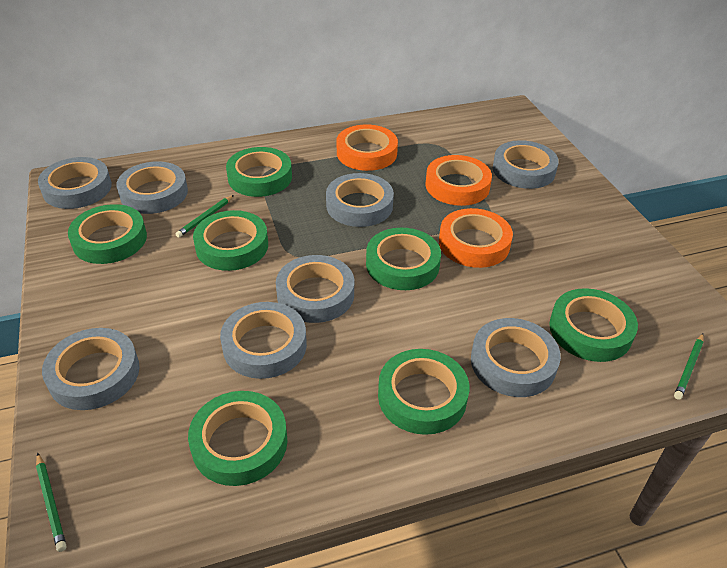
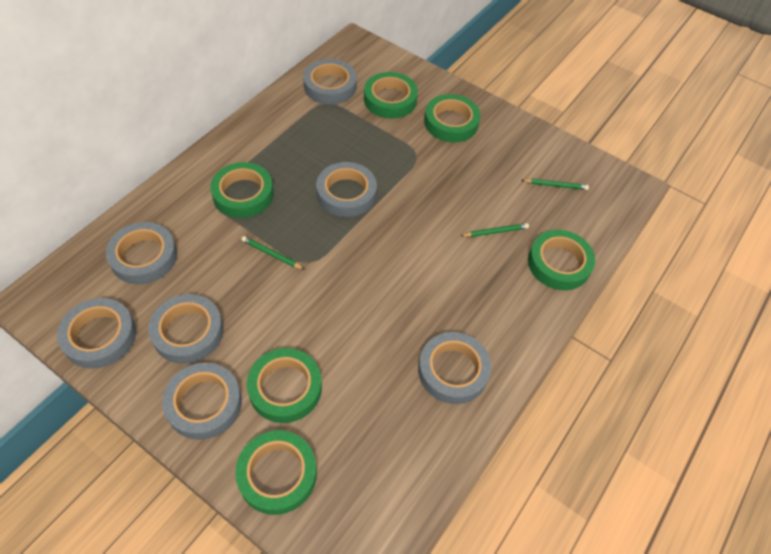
green tape: [68,204,147,264] [188,391,288,486] [193,210,268,271] [226,147,292,197] [366,228,441,290] [378,349,470,435] [549,288,638,362] = 7 -> [210,162,274,218] [235,430,317,515] [247,348,322,423] [364,72,418,119] [424,94,480,142] [528,230,595,290] = 6
grey tape: [38,157,112,209] [42,328,140,410] [116,161,188,214] [220,302,307,379] [276,255,354,323] [326,173,394,227] [471,318,561,397] [493,140,559,189] = 8 -> [57,298,136,368] [106,222,177,284] [148,294,224,364] [162,363,242,440] [303,59,357,105] [316,162,377,217] [418,332,491,404] = 7
orange tape: [337,125,398,171] [425,155,492,206] [439,208,513,268] = 3 -> none = 0

